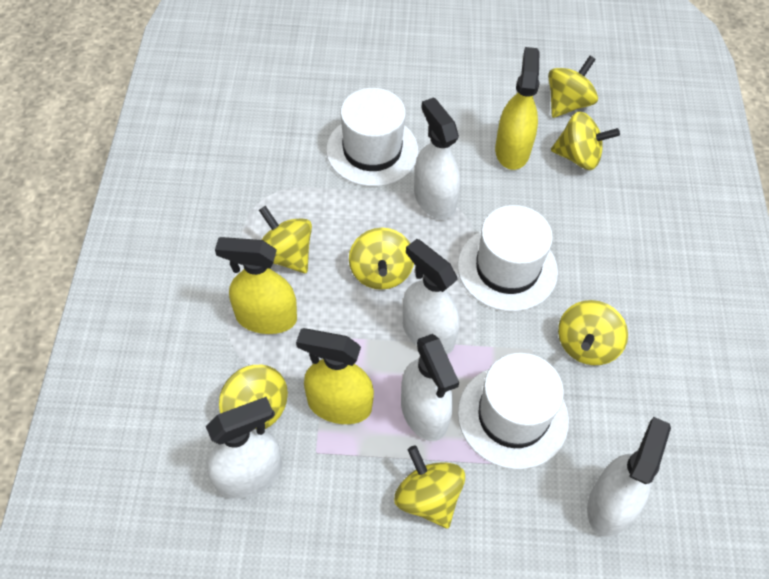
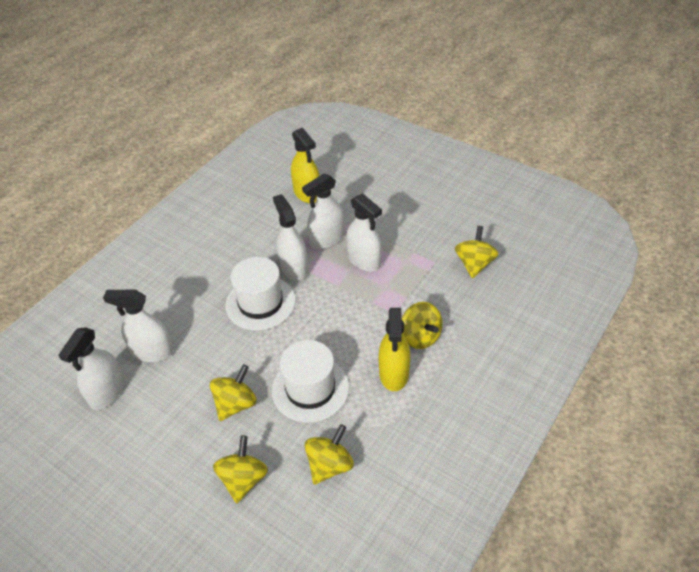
white hat: [326,88,418,187] [458,205,558,312] [458,353,569,469] = 3 -> [225,257,296,331] [272,340,349,423] = 2
yellow spinning top: [219,365,288,429] [259,206,312,273] [349,228,414,290] [394,446,465,529] [548,56,598,118] [551,112,620,170] [558,300,628,365] = 7 -> [210,364,257,421] [213,436,268,503] [304,424,354,485] [401,302,443,349] [455,226,499,278] = 5
yellow spray bottle: [215,237,297,334] [296,328,374,424] [495,47,540,170] = 3 -> [291,127,319,203] [379,308,410,391] = 2

